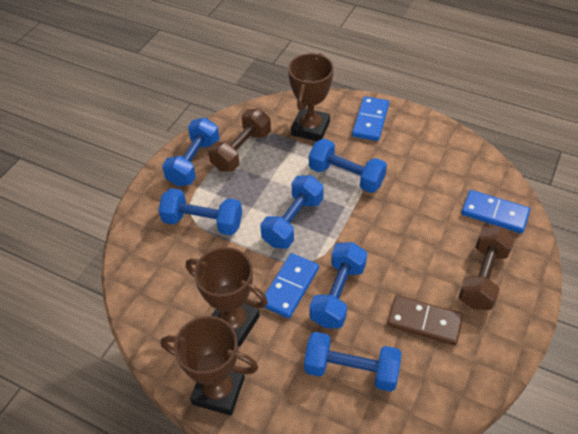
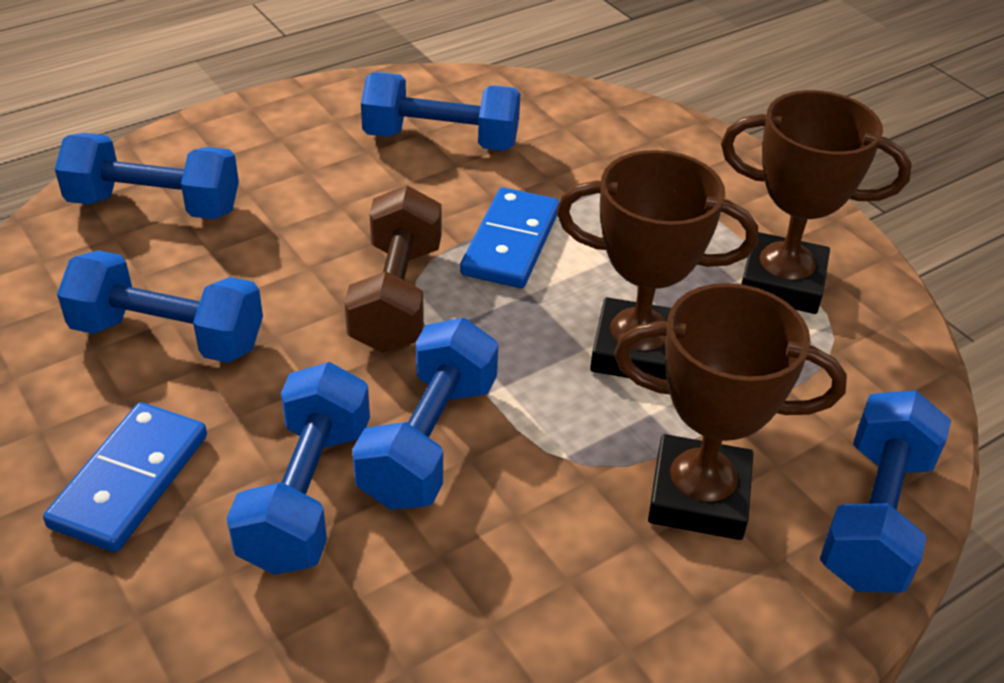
blue domino: [260,253,319,318] [352,96,389,141] [461,190,530,233] = 3 -> [43,402,207,552] [460,187,560,288] = 2
brown domino: [387,295,463,346] = 1 -> none = 0
brown dumbbell: [208,108,271,172] [459,226,515,310] = 2 -> [344,185,442,353] = 1

